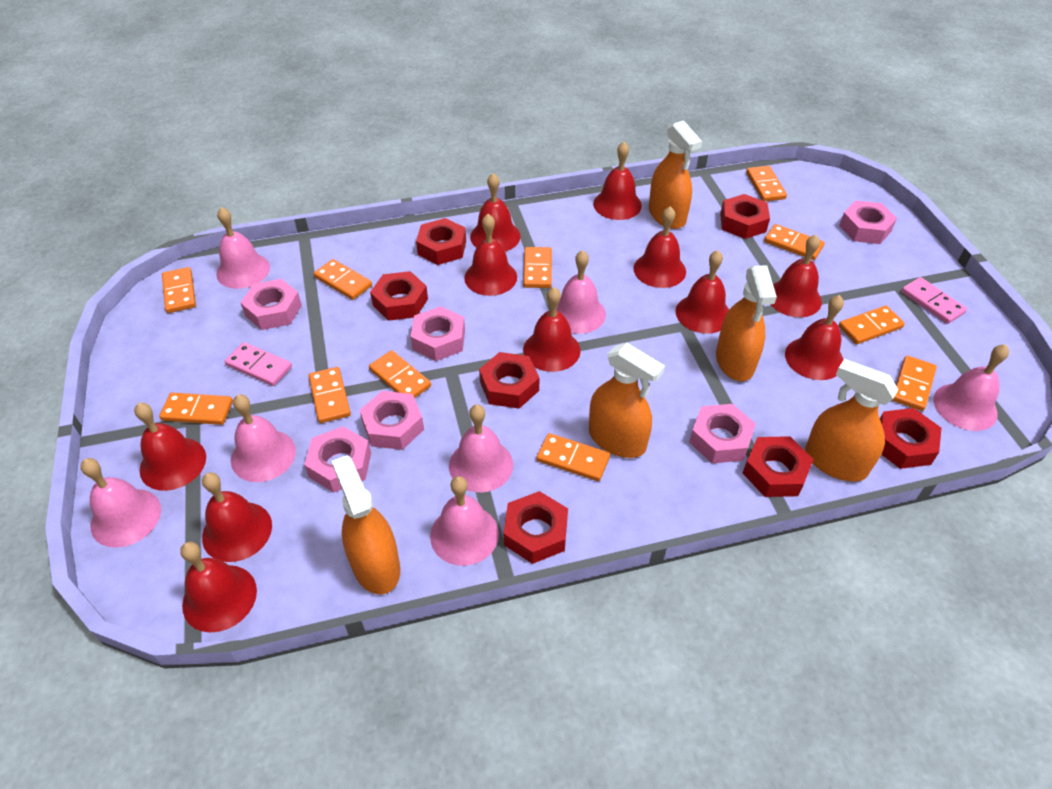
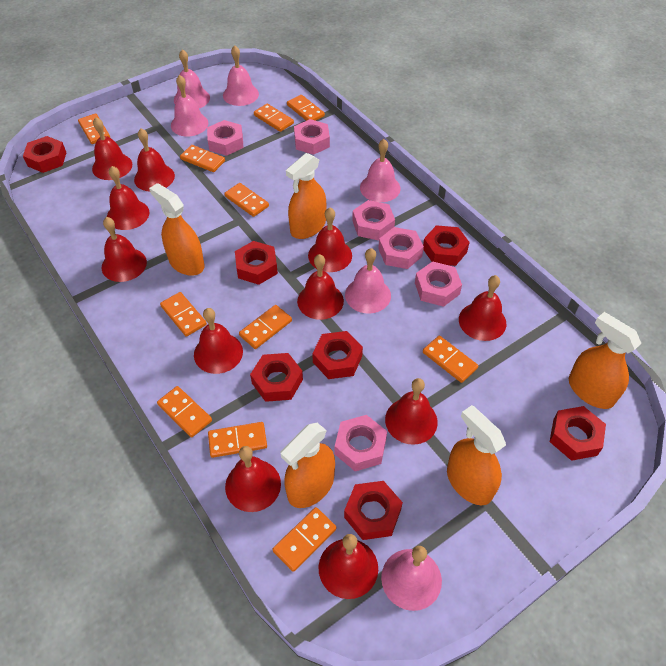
pink bell: [81,458,161,548] [216,207,270,289] [231,394,296,482] [430,476,499,566] [449,404,513,492] [556,250,606,334] [933,344,1009,431] = 7 -> [171,75,208,136] [174,49,210,108] [223,45,259,106] [345,248,391,314] [360,139,401,202] [381,546,442,611] = 6
pink domino: [225,342,292,386] [901,277,967,324] = 2 -> none = 0

